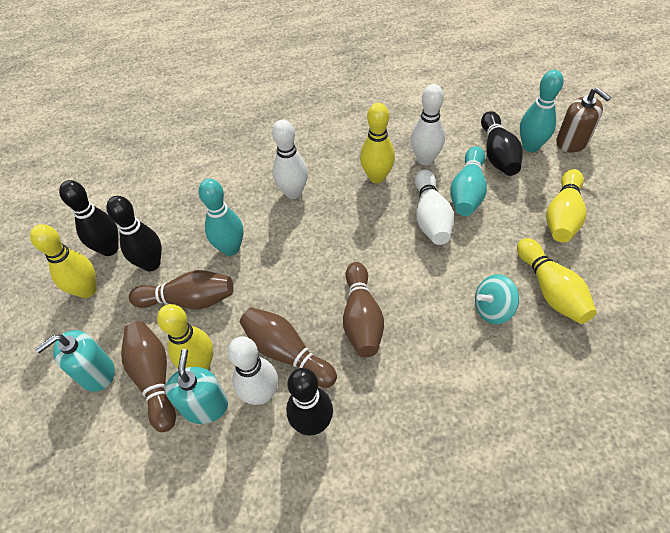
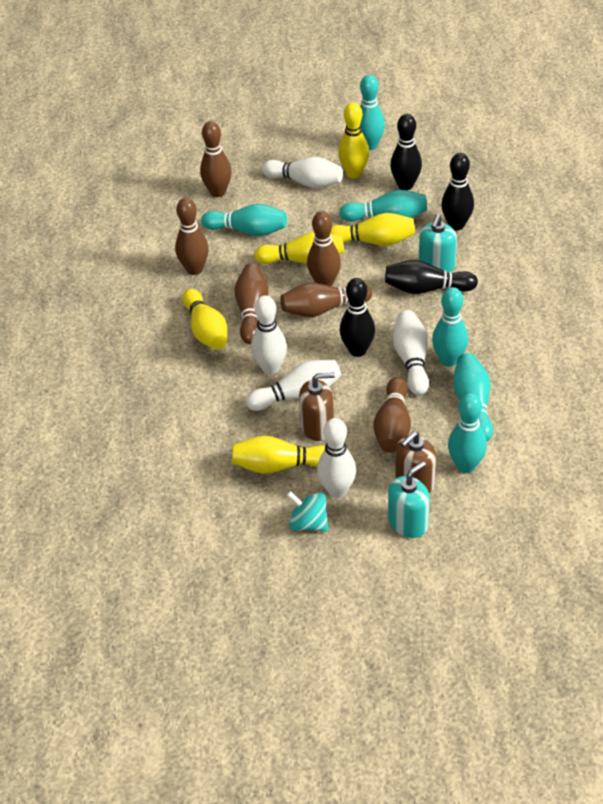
brown bowling pin: [121,321,176,432] [129,270,233,309] [240,307,337,388] [343,262,384,357] = 4 -> [175,198,209,275] [200,121,232,197] [234,263,269,344] [280,283,372,317] [307,211,341,286] [373,377,411,453] = 6
brown soap dispenser: [556,87,611,153] = 1 -> [299,372,335,441] [395,431,436,493] = 2
turquoise bowling pin: [199,179,243,256] [450,146,487,216] [520,70,564,152] = 3 -> [201,204,287,236] [339,190,427,222] [360,75,385,150] [432,287,468,367] [448,393,487,473] [453,353,493,441] = 6
white bowling pin: [228,336,278,405] [272,119,308,199] [411,84,445,165] [415,169,454,245] = 4 -> [246,360,341,411] [251,295,287,374] [262,157,343,188] [317,418,356,498] [393,310,429,395] = 5

